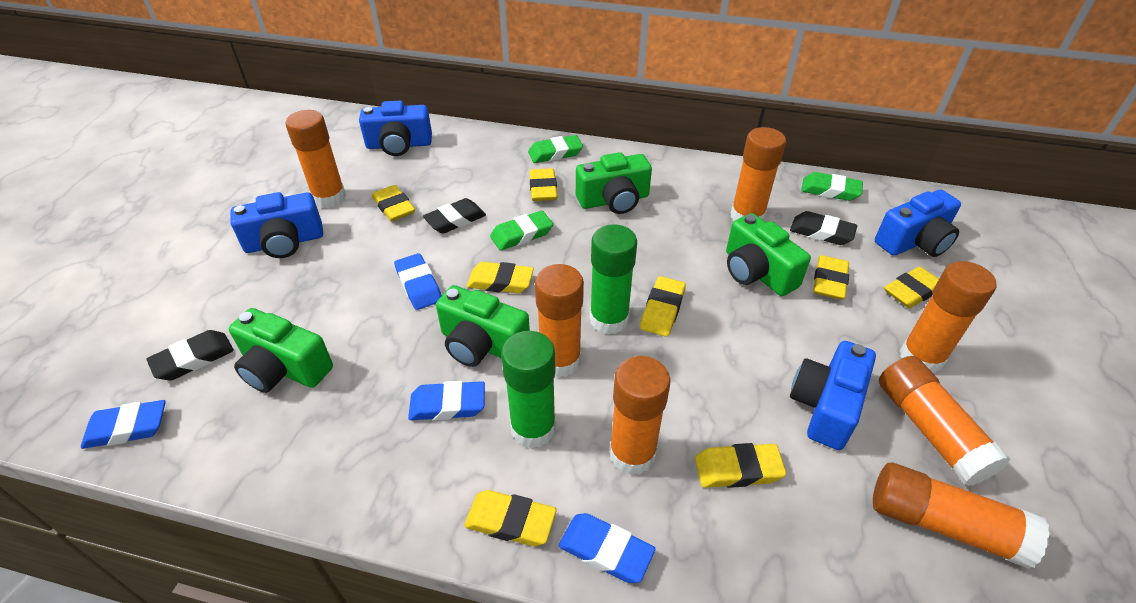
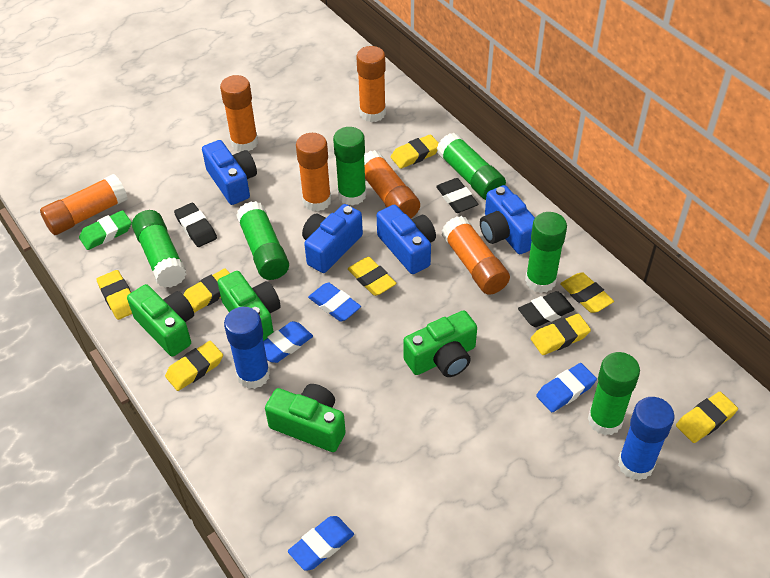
blue glue stick: none = 0 -> [224,307,270,389] [618,397,675,481] = 2
green eraser: [490,210,553,251] [528,135,583,163] [801,172,863,201] = 3 -> [79,210,132,250] = 1
green glue stick: [501,331,556,449] [590,224,637,335] = 2 -> [132,210,186,288] [236,201,289,280] [333,127,367,206] [437,133,506,200] [525,212,567,293] [588,352,640,435] = 6
orange glue stick: [285,110,346,208] [535,264,584,377] [609,356,670,475] [731,127,786,221] [873,463,1050,569] [879,356,1011,486] [900,261,996,374] = 7 -> [40,174,128,235] [220,75,258,151] [296,133,331,211] [356,46,386,122] [364,150,420,219] [442,216,510,295] = 6

